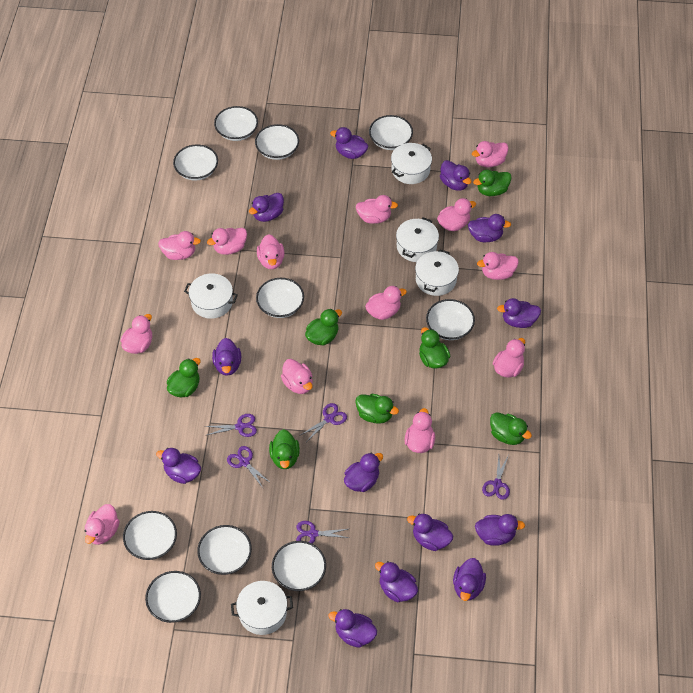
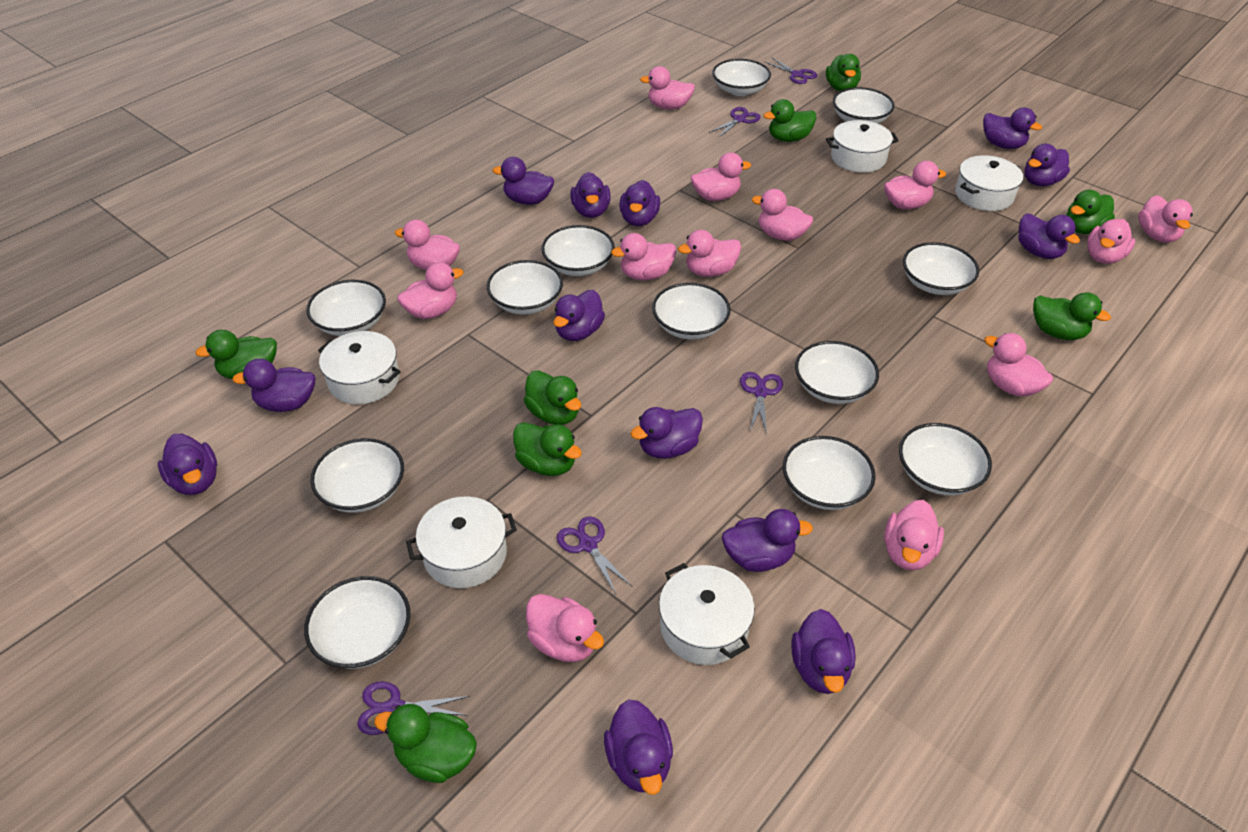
green duck: [167,358,201,397] [269,429,300,469] [305,309,342,345] [355,394,399,424] [419,327,451,369] [473,170,512,196] [490,412,532,445] = 7 -> [195,330,277,379] [374,704,477,783] [513,422,582,476] [524,370,581,425] [763,99,817,142] [826,54,861,91] [1033,292,1111,340] [1066,190,1115,234] = 8
white bowl: [123,511,177,560] [145,571,201,623] [173,145,218,180] [197,525,252,575] [214,106,258,141] [255,124,299,160] [256,278,304,318] [272,541,326,591] [369,115,413,150] [426,299,475,340] = 10 -> [304,576,411,669] [306,280,386,336] [311,438,404,513] [487,260,563,315] [542,225,615,276] [652,283,731,340] [712,59,771,96] [783,436,876,510] [795,341,879,404] [833,87,895,124] [899,423,992,495] [903,242,979,295] = 12

